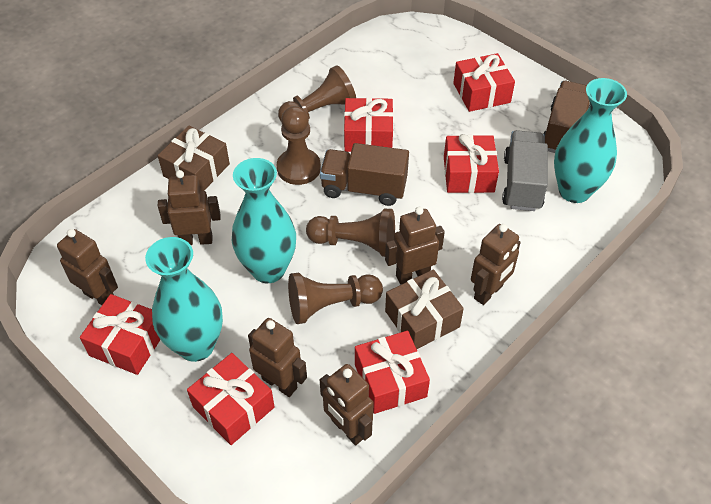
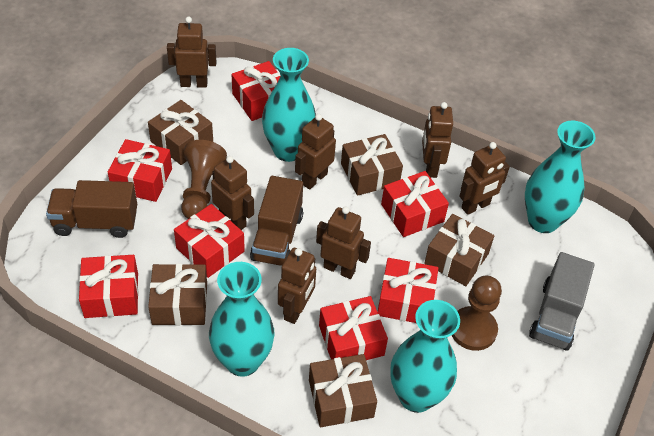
brown gift: [158,126,230,191] [385,269,464,349] = 2 -> [148,100,213,165] [148,264,207,325] [309,354,377,427] [341,134,403,196] [424,214,494,286] = 5
brown pawn: [277,106,321,185] [278,65,356,121] [288,273,383,324] [306,209,395,257] = 4 -> [181,140,227,219] [452,276,502,351] = 2
brown robot: [57,229,118,305] [158,170,221,245] [248,318,307,397] [320,364,374,445] [385,207,445,285] [471,224,521,305] = 6 -> [167,17,217,88] [211,156,254,230] [278,248,316,324] [295,114,336,190] [316,206,371,279] [422,102,453,178] [459,142,510,215] = 7
red gift: [80,294,160,375] [187,353,275,445] [344,98,394,152] [355,331,430,414] [444,134,499,193] [453,53,515,112] = 6 -> [79,255,139,318] [108,139,172,202] [174,204,245,278] [232,61,281,121] [319,296,388,360] [378,258,438,323] [381,171,449,237] = 7
turquoise vase: [145,237,223,362] [232,158,296,283] [554,78,627,203] = 3 -> [209,262,275,377] [262,48,316,162] [390,300,460,413] [525,121,595,233] = 4

